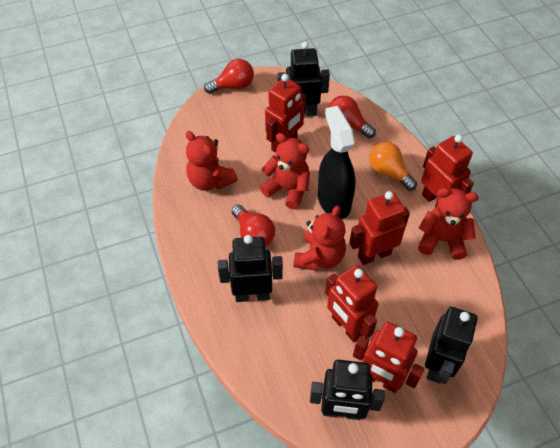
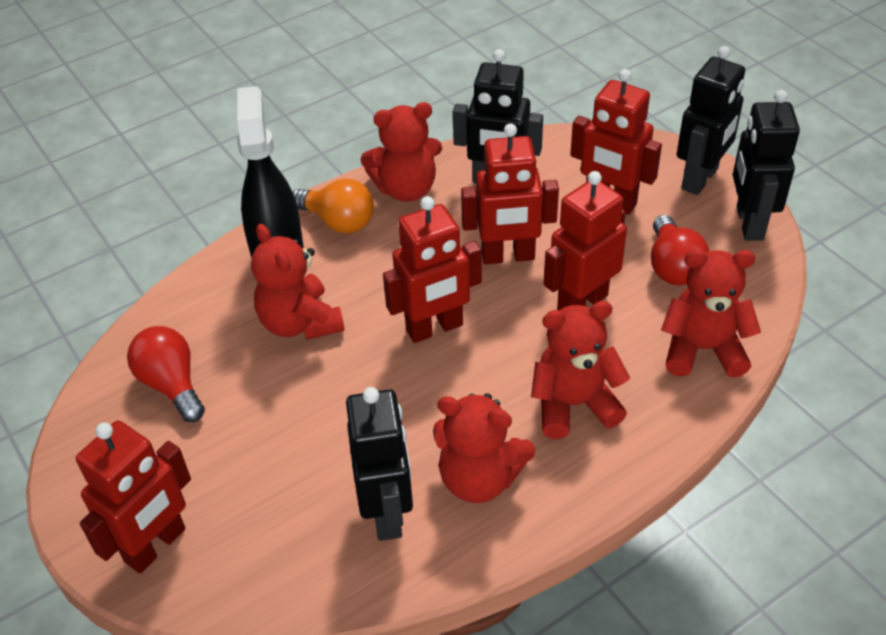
red light bulb: [204,59,254,94] [232,205,275,247] [328,96,376,138] = 3 -> [127,326,205,422] [651,215,709,285] = 2
red teddy bear: [186,131,238,191] [260,133,310,209] [293,205,346,271] [418,188,478,260] = 4 -> [251,224,345,340] [360,102,442,202] [433,393,535,503] [531,301,630,439] [661,249,761,378] = 5

